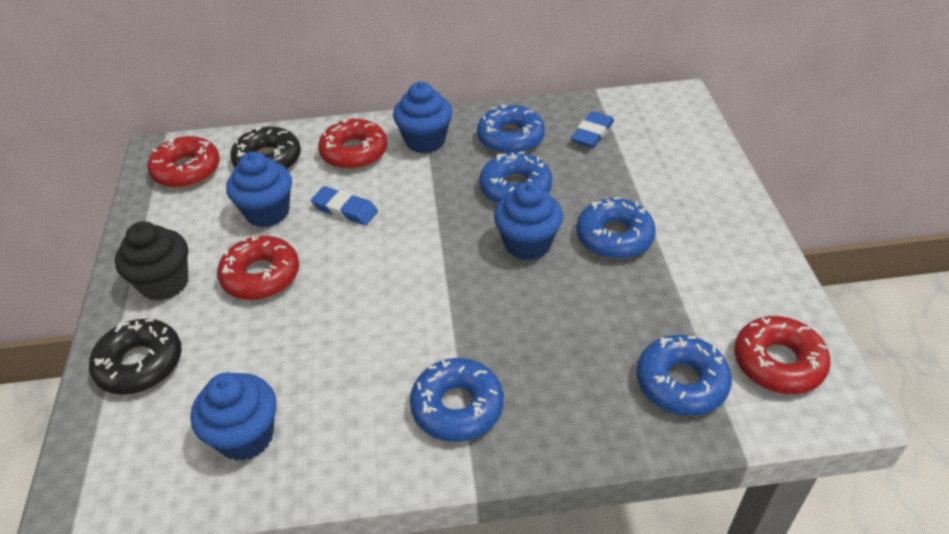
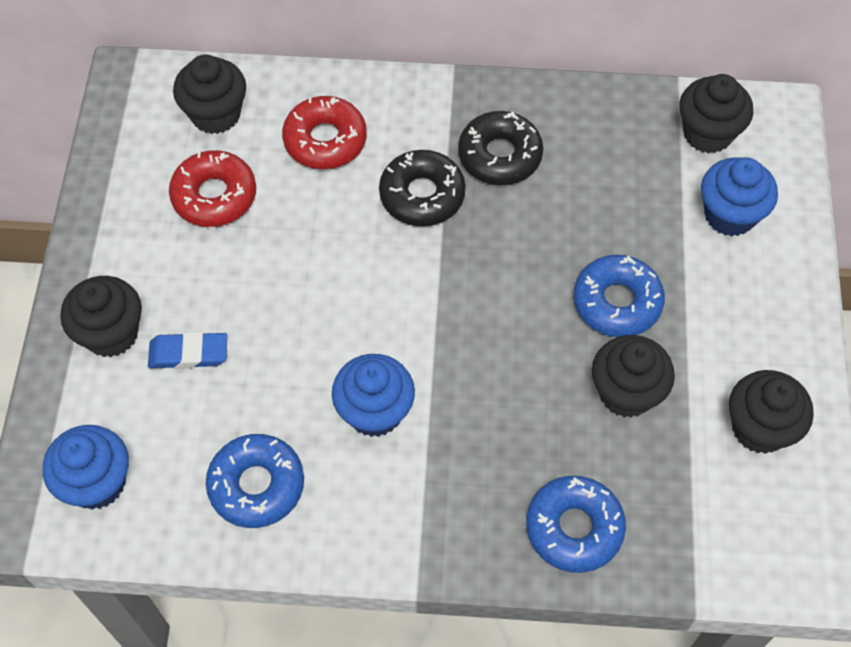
black cupcake: [115,221,188,301] = 1 -> [60,276,142,357] [173,55,246,134] [592,335,675,418] [679,74,753,154] [729,370,814,454] = 5
blue cupcake: [190,373,277,461] [226,152,292,227] [393,82,453,153] [494,182,563,261] = 4 -> [43,425,129,510] [332,354,415,437] [701,157,778,236] = 3
blue donut: [410,358,504,442] [477,104,545,154] [479,151,552,204] [576,197,656,259] [636,335,732,416] = 5 -> [206,434,304,528] [526,476,626,573] [573,254,665,337] = 3
blue eraser: [311,186,378,225] [571,111,614,148] = 2 -> [148,332,227,369] = 1
red donut: [147,136,220,188] [217,235,299,300] [318,119,387,169] [734,316,831,394] = 4 -> [169,150,256,227] [282,96,367,169] = 2

